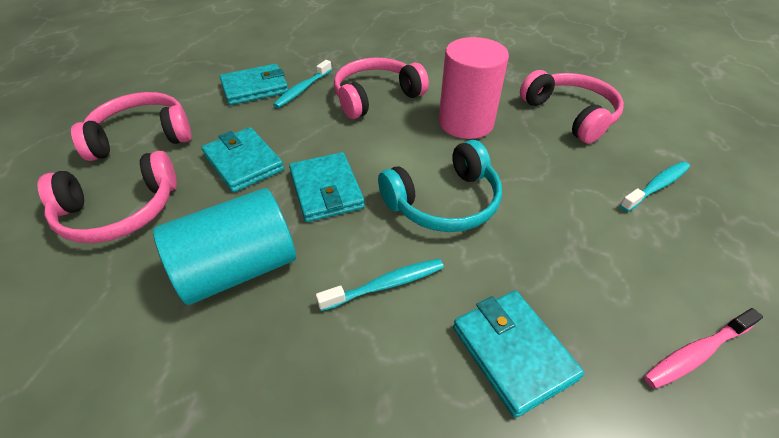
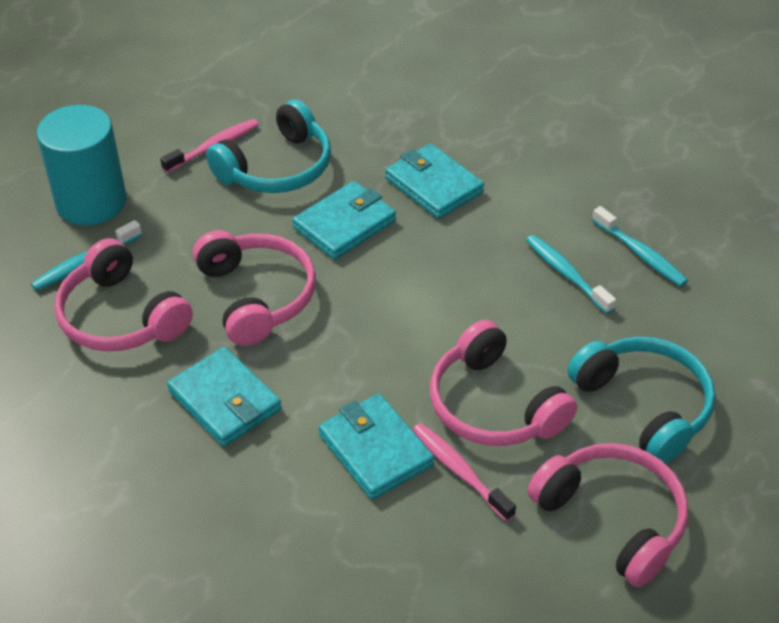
pink cylinder: [439,37,509,139] = 1 -> none = 0
pink toothbrush: [644,308,763,389] = 1 -> [160,119,259,173] [412,423,516,522] = 2
turquoise headphones: [378,140,502,232] = 1 -> [206,100,331,193] [567,337,716,464] = 2

